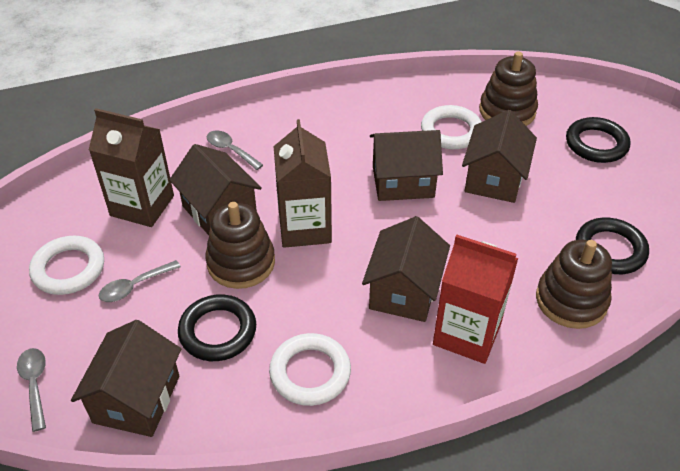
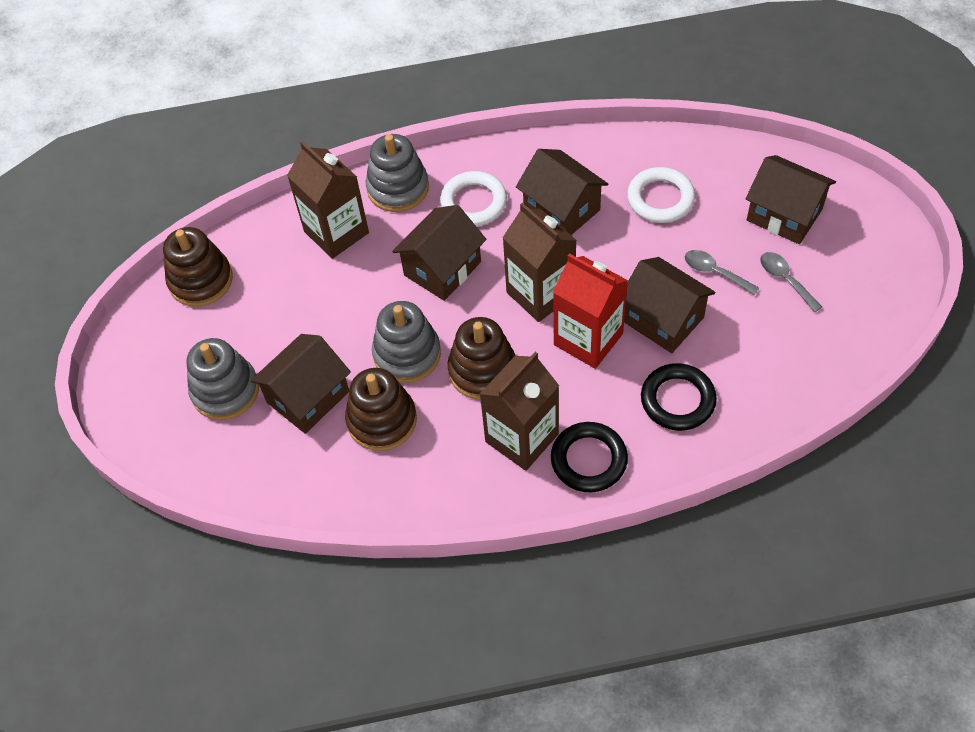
black ring: [178,294,256,361] [566,117,630,163] [576,218,649,274] = 3 -> [551,422,628,492] [641,363,717,431] = 2
brown carton: [89,108,174,227] [273,119,332,248] = 2 -> [287,141,369,259] [480,352,559,471] [503,203,577,322] = 3
grey spoon: [17,348,46,432] [99,260,181,302] [207,130,263,170] = 3 -> [685,250,759,295] [760,252,822,313] = 2
grey stacking toy: none = 0 -> [187,338,259,420] [366,134,429,212] [372,301,441,383] = 3
white ring: [29,236,104,295] [269,333,351,406] [421,105,482,149] = 3 -> [440,171,507,226] [627,167,695,223] = 2

